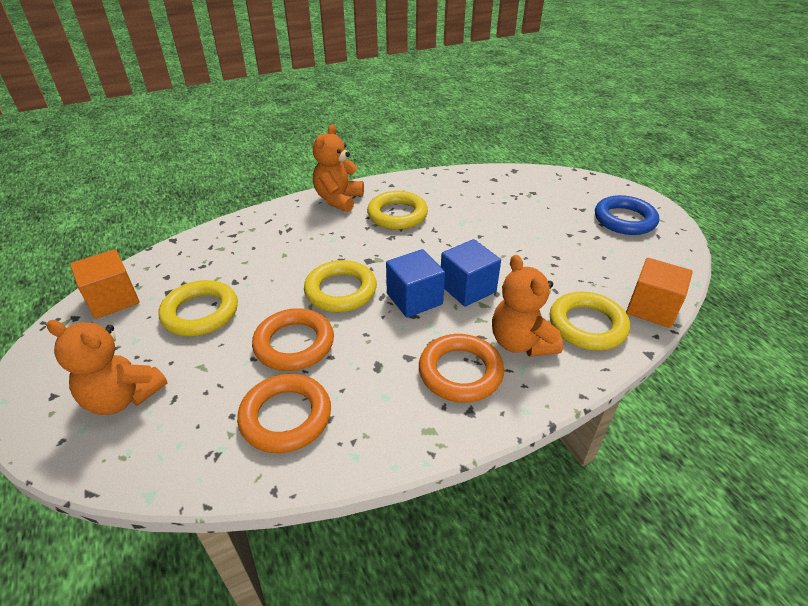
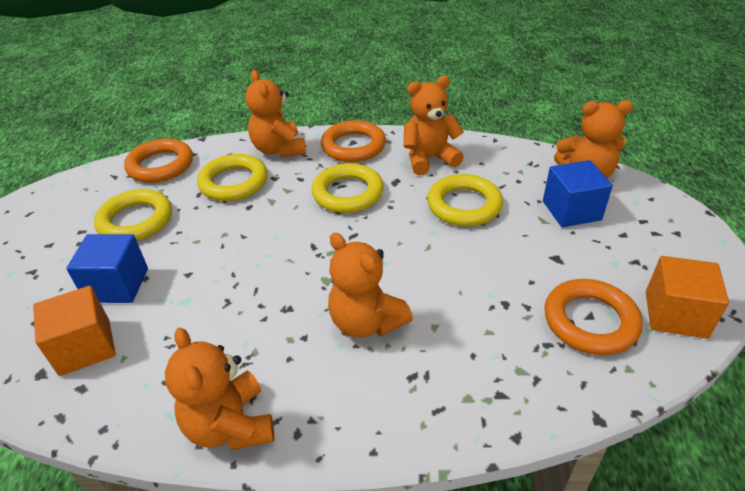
blue ring: [595,195,659,235] = 1 -> none = 0
orange teddy bear: [47,320,167,415] [313,124,364,212] [492,255,563,357] = 3 -> [165,328,274,450] [245,70,306,157] [328,233,413,338] [403,76,464,175] [554,100,633,178] = 5

